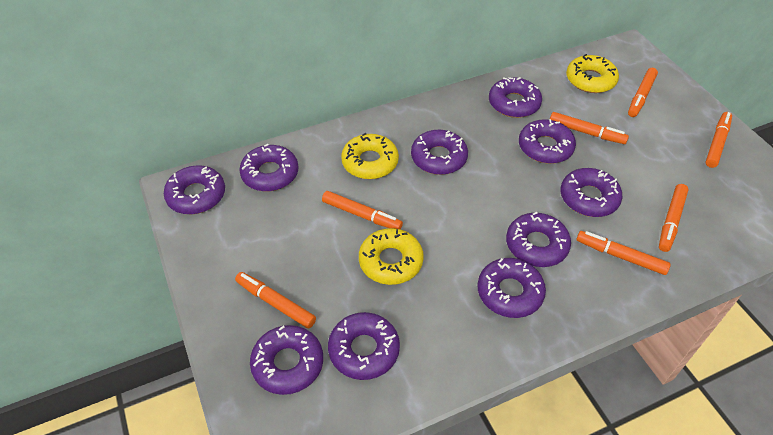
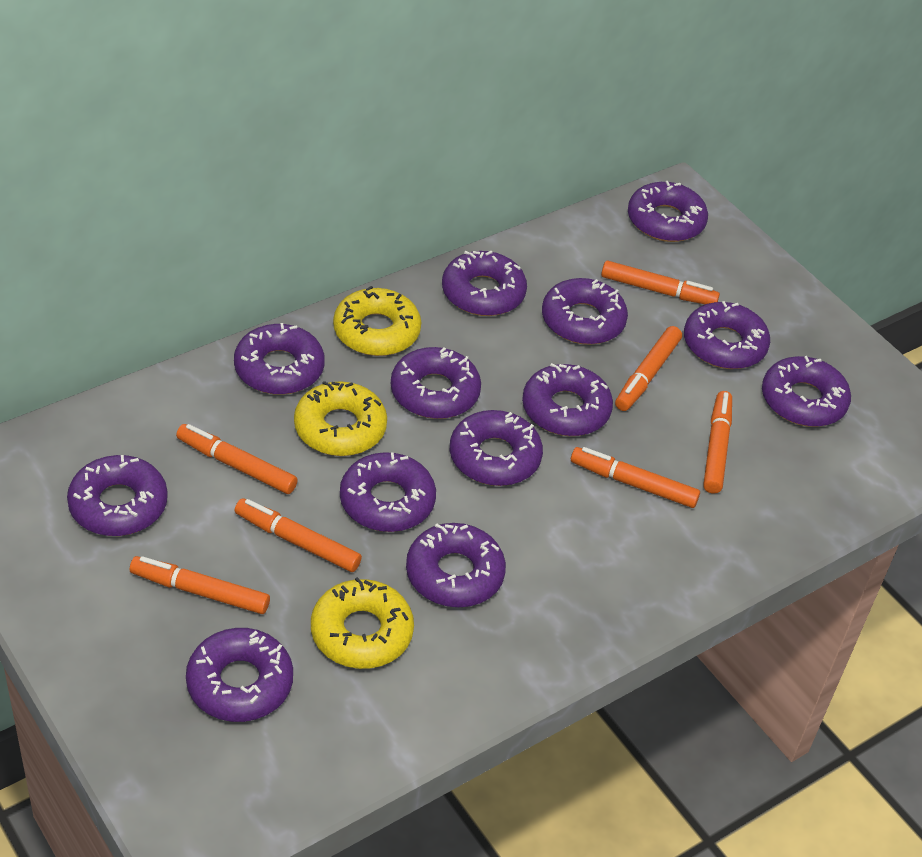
purple donut: [164,165,225,214] [239,144,299,192] [250,325,323,395] [328,312,400,380] [411,130,468,175] [477,258,546,318] [489,77,542,118] [506,212,571,267] [519,119,576,164] [560,168,622,217] = 10 -> [67,455,168,536] [186,628,293,722] [234,323,325,395] [340,452,436,532] [391,347,481,419] [406,523,506,607] [442,251,527,316] [450,410,543,486] [522,363,613,436] [542,278,628,345] [628,181,708,242] [684,301,770,369] [762,356,851,427] = 13

